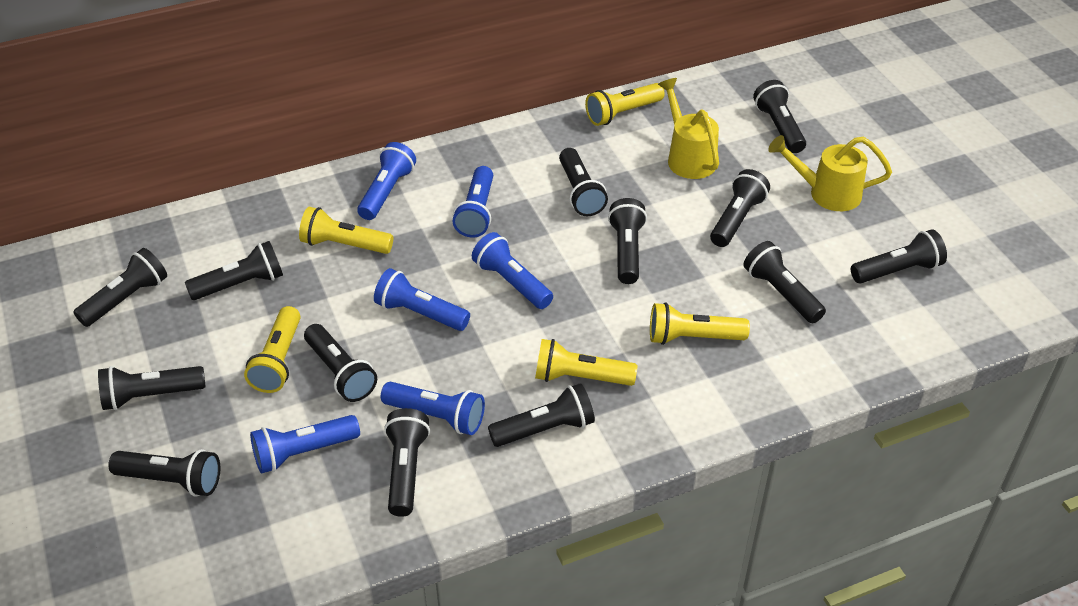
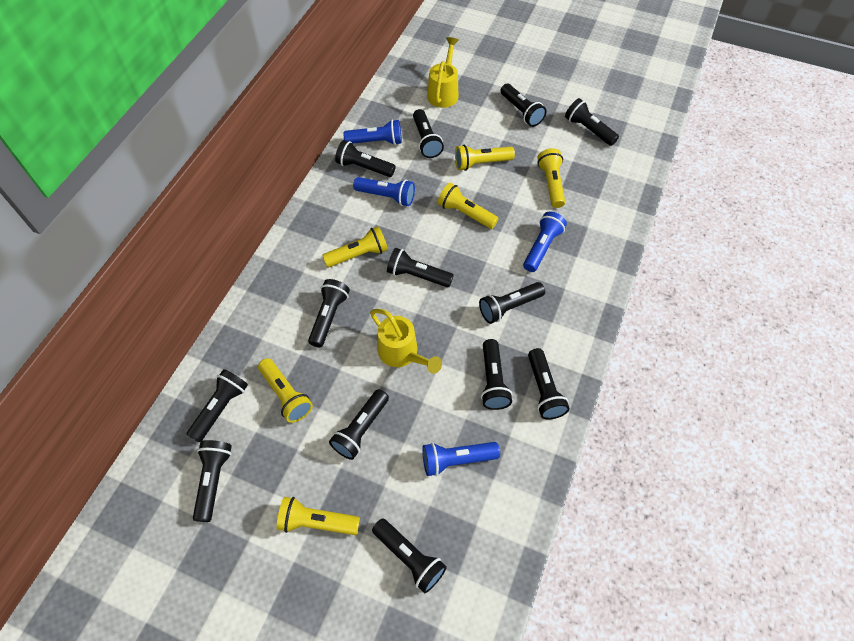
blue flashlight: [250,415,360,474] [357,142,416,220] [374,268,470,331] [381,382,485,435] [453,166,493,237] [472,232,553,309] = 6 -> [343,120,402,145] [353,177,415,206] [422,442,500,476] [523,211,567,272] = 4
yellow flashlight: [244,306,301,393] [299,207,393,254] [535,339,637,386] [585,83,665,126] [650,302,750,345] = 5 -> [258,358,313,423] [277,497,360,535] [322,226,388,267] [438,183,499,229] [455,145,515,171] [537,148,565,208] = 6

